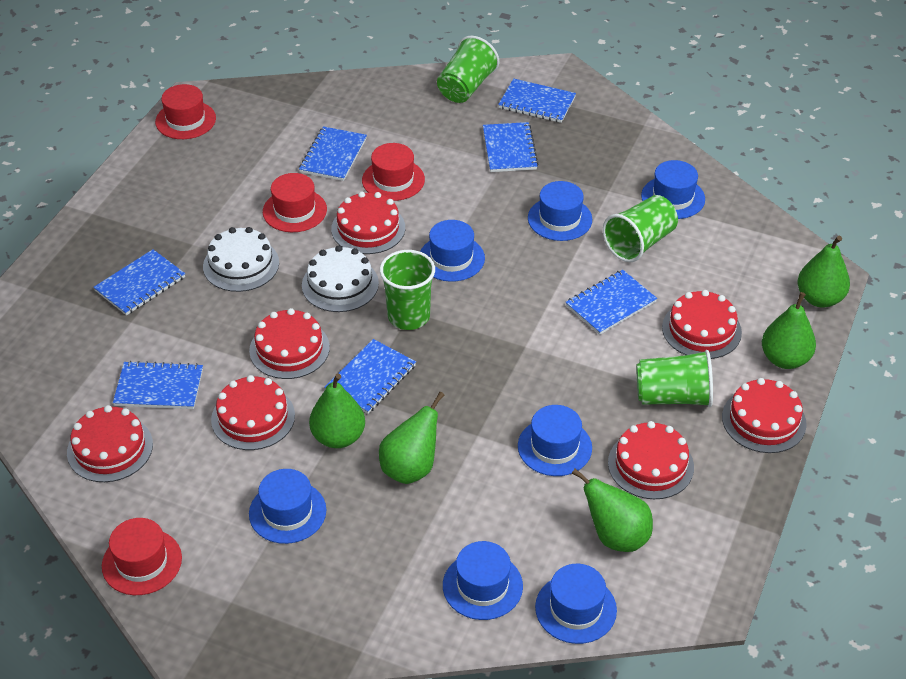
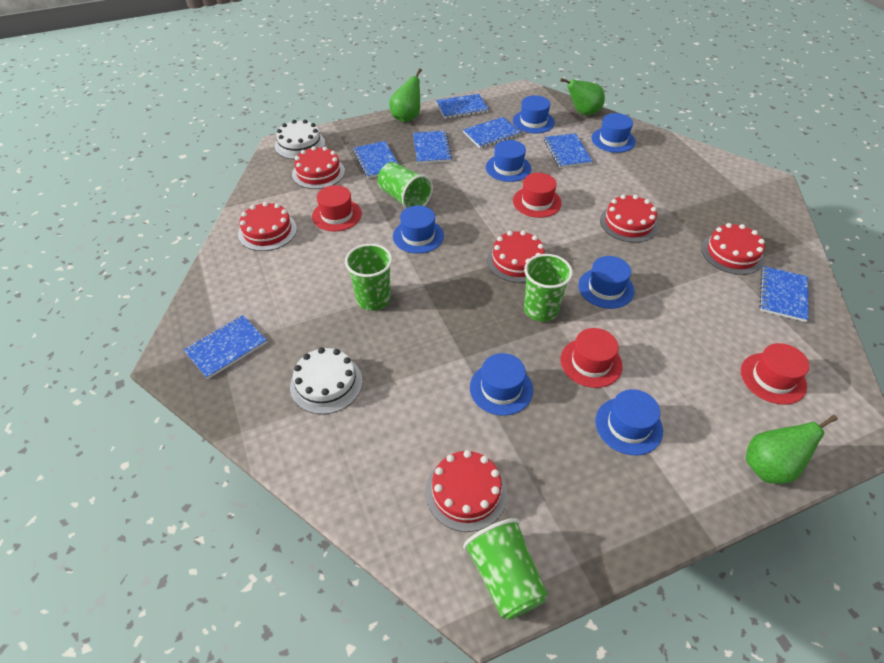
green pear: [309,374,365,448] [379,392,445,484] [571,469,653,552] [762,292,816,369] [797,236,850,308] = 5 -> [389,68,422,122] [560,78,605,115] [746,415,838,484] = 3
red cake: [67,405,153,482] [211,375,295,450] [249,308,330,379] [331,191,405,254] [608,421,694,499] [662,290,742,359] [722,378,807,453] = 7 -> [238,202,297,251] [292,146,345,189] [425,450,507,532] [487,231,545,283] [600,195,658,243] [701,223,765,275] = 6

